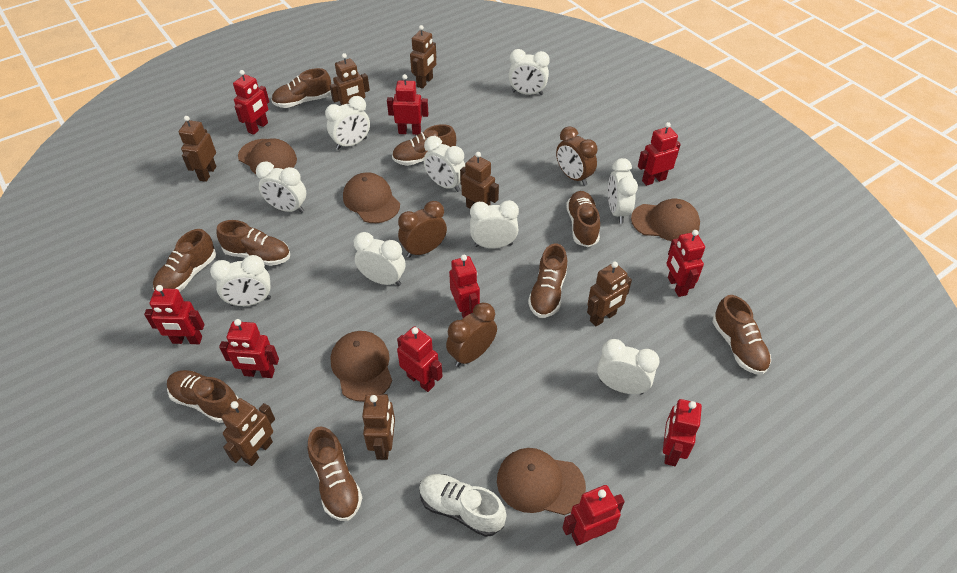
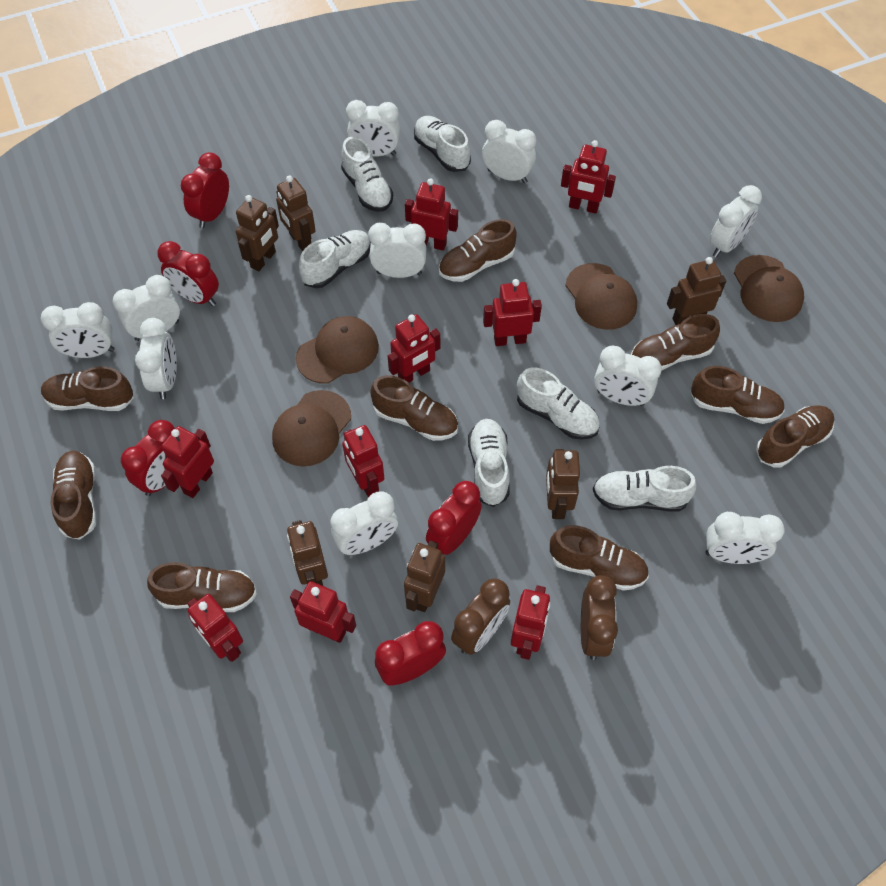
brown cap: [238,138,297,174] [331,331,392,402] [343,172,400,223] [497,448,586,515] [631,199,700,241] = 5 -> [272,390,351,467] [296,316,379,384] [566,263,637,330] [734,255,804,322] = 4
brown clock: [398,201,447,258] [446,303,497,367] [556,126,598,186] = 3 -> [451,578,510,655] [581,575,618,660] = 2
brown robot: [179,116,216,182] [221,398,275,466] [330,53,370,105] [362,394,395,460] [410,25,436,89] [460,152,499,208] [587,261,632,326] = 7 -> [236,195,279,271] [276,175,316,251] [287,520,328,586] [404,541,445,612] [546,449,580,519] [667,257,726,325] = 6
red clock: none = 0 -> [121,420,175,496] [157,241,219,306] [181,152,229,228] [375,621,446,686] [426,481,482,555] = 5
red robot: [144,285,204,344] [219,319,279,378] [233,70,269,135] [387,74,428,135] [397,326,443,392] [449,255,480,318] [563,485,625,546] [638,122,681,186] [663,399,702,466] [666,230,705,297] = 10 -> [161,426,214,498] [187,594,243,662] [290,581,356,643] [342,425,385,497] [388,314,440,383] [405,178,458,251] [483,279,542,346] [511,585,550,660] [561,140,616,214] = 9
white clock: [210,255,271,306] [256,161,306,213] [325,96,370,150] [354,232,405,286] [423,136,465,192] [470,200,519,249] [508,49,550,95] [597,339,660,395] [608,158,638,224] = 9 -> [41,302,115,358] [113,275,180,341] [135,318,177,399] [330,491,398,555] [346,100,400,156] [368,223,426,278] [482,120,536,183] [594,346,662,406] [705,512,785,564] [710,185,762,258] = 10
white shoe: [419,474,507,537] = 1 -> [299,230,371,288] [341,137,393,212] [414,116,471,172] [468,419,510,507] [517,368,600,440] [593,466,697,511] = 6

